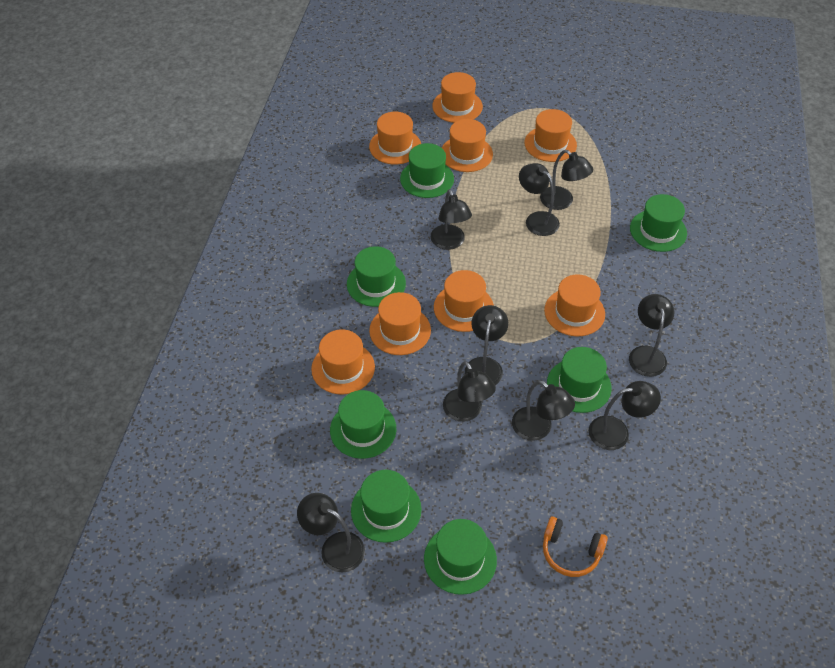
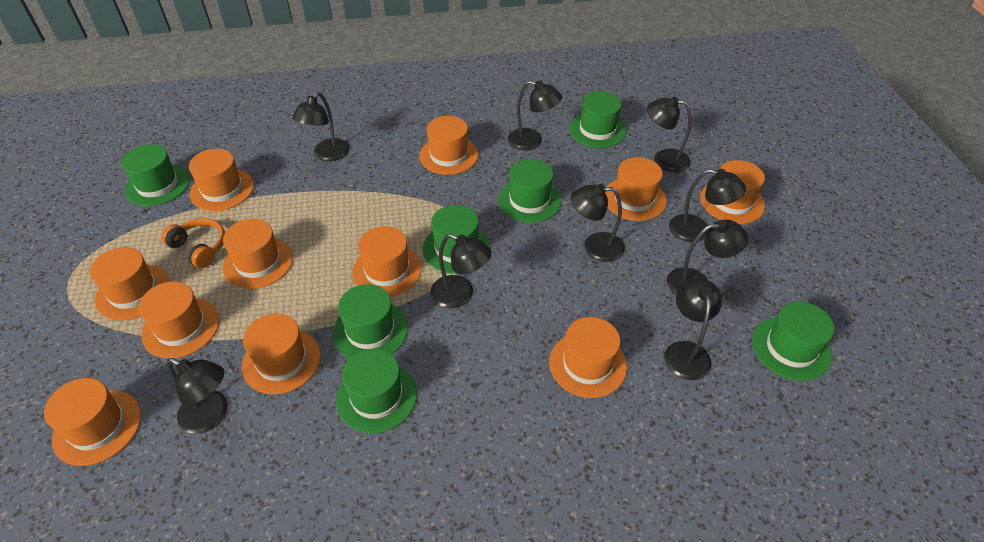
orange hat: [311,329,375,395] [369,112,421,165] [369,292,431,355] [432,72,483,123] [434,270,494,332] [442,119,493,172] [525,109,577,162] [544,274,605,336] = 8 -> [44,378,141,466] [90,247,170,320] [138,282,219,359] [189,148,254,211] [223,219,293,289] [242,314,321,394] [352,226,422,297] [419,116,478,175] [549,317,627,398] [605,157,667,221] [700,160,765,224] = 11

